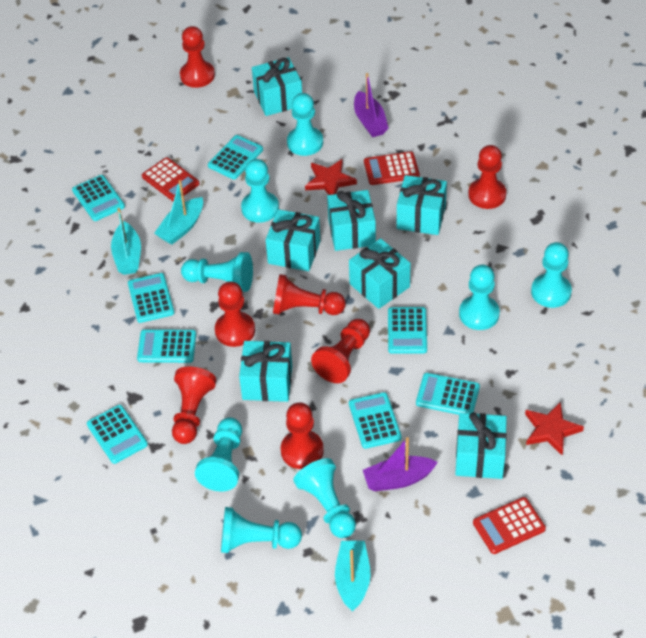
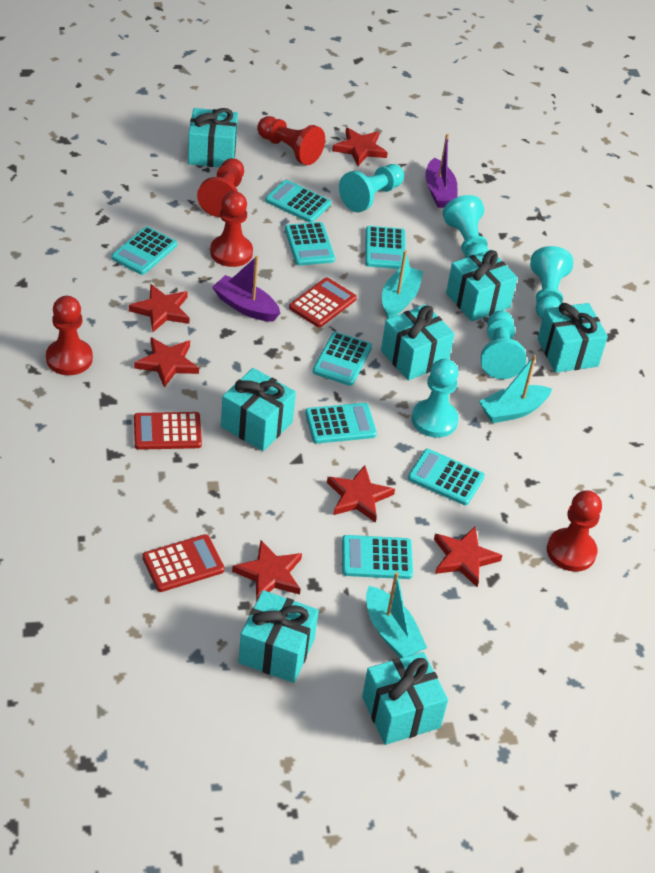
red pawn: [172,367,217,444] [180,26,215,88] [215,281,255,347] [273,274,346,315] [281,403,324,469] [311,319,370,383] [468,145,506,209] = 7 -> [46,296,93,375] [197,158,244,217] [210,191,253,267] [257,116,325,165] [547,490,602,572] = 5
red star: [305,159,357,195] [525,402,584,455] = 2 -> [129,284,189,332] [134,337,199,388] [232,540,302,602] [327,465,395,523] [332,127,388,166] [434,527,503,587] = 6
turquoise pawn: [181,252,253,292] [195,417,242,491] [221,507,302,553] [241,159,279,223] [287,93,323,156] [294,458,356,538] [459,265,500,330] [531,242,572,308] = 8 -> [339,164,404,212] [412,359,459,438] [443,195,488,258] [481,311,526,379] [530,246,573,319] = 5

